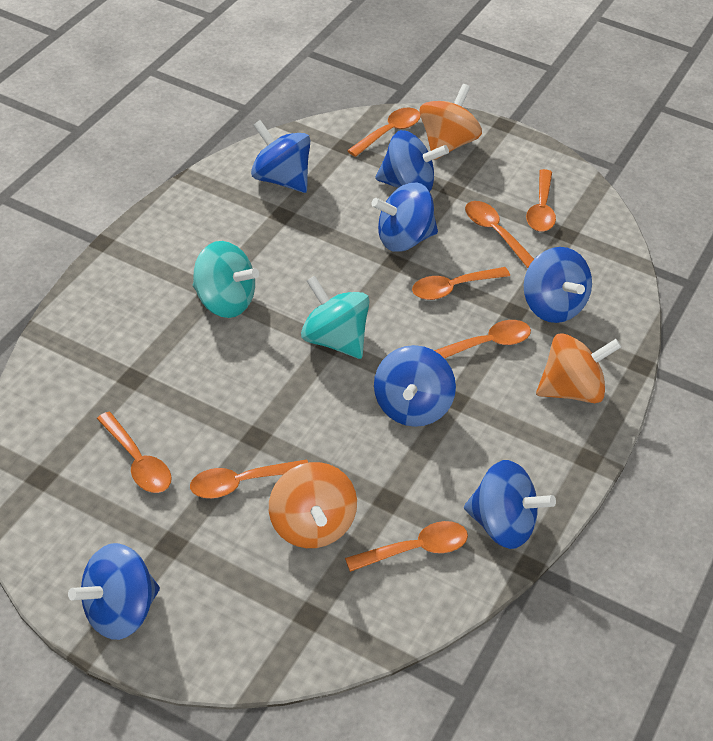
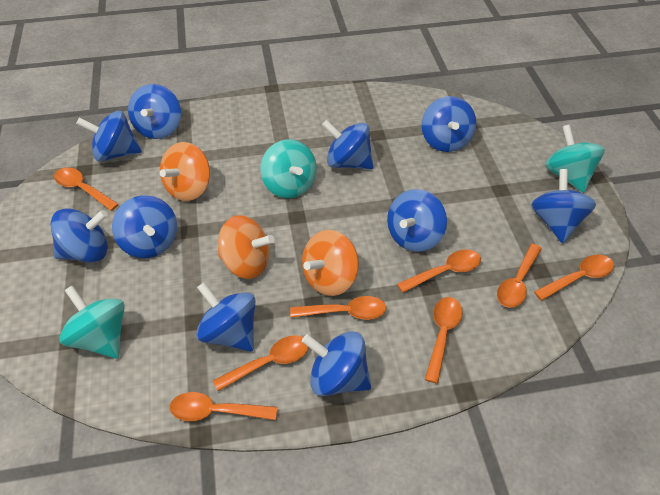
blue spinning top: [68,543,160,640] [251,120,310,193] [371,183,438,252] [374,345,456,427] [376,130,449,192] [464,460,556,549] [524,247,592,323] = 7 -> [50,208,108,263] [76,111,142,162] [112,195,177,258] [128,84,181,139] [196,282,255,352] [302,331,371,396] [322,120,374,169] [387,189,447,252] [422,96,476,152] [531,169,596,243] = 10
turquoise spinning top: [193,241,259,318] [301,276,370,359] = 2 -> [59,285,125,359] [260,139,317,198] [545,125,605,193] = 3

